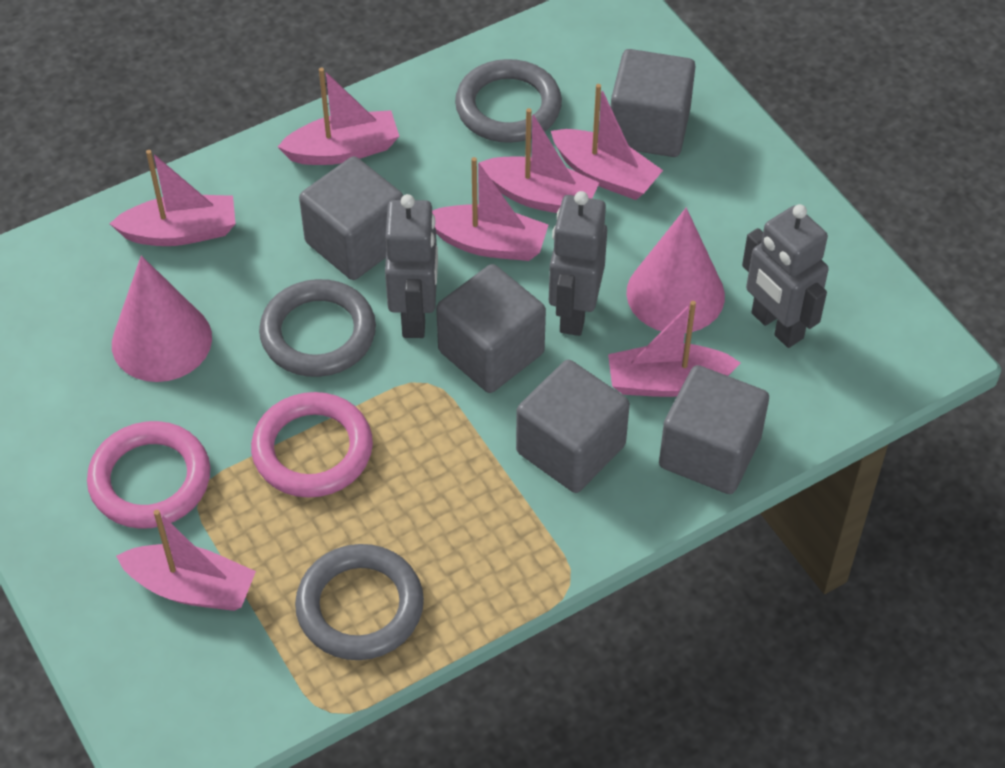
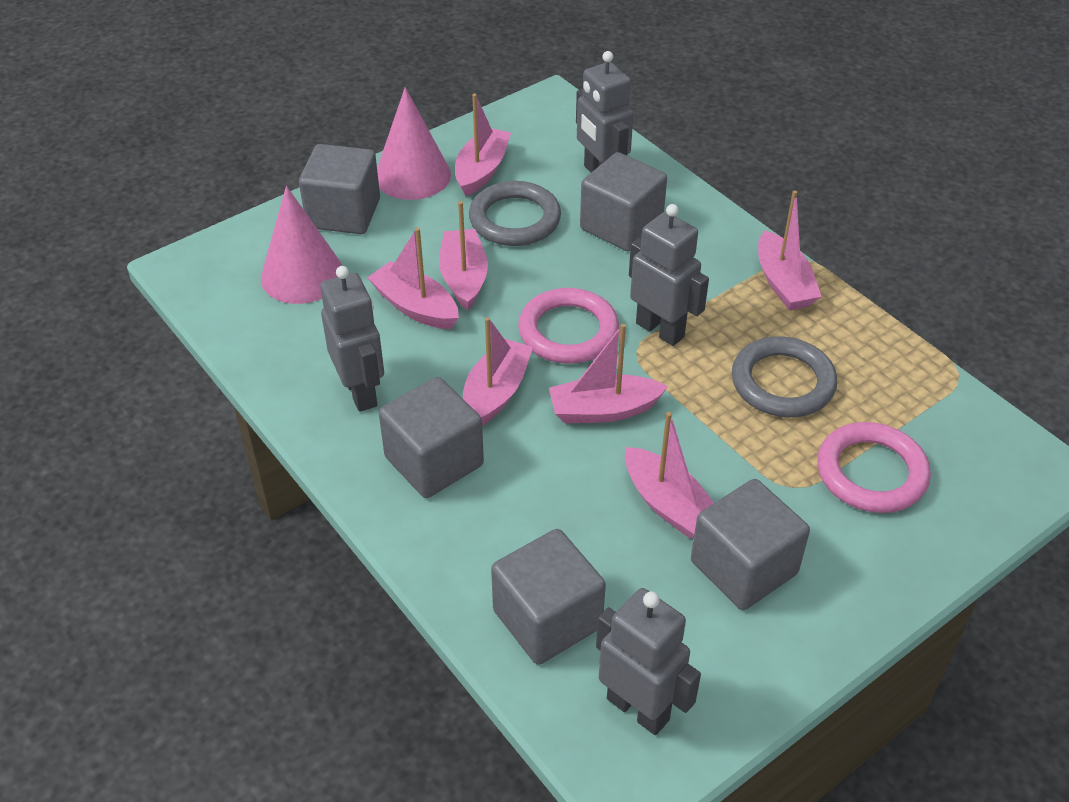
grey ring: [259,279,376,377] [295,544,424,660] [455,59,562,143] = 3 -> [469,181,561,246] [732,336,837,417] = 2
grey robot: [385,194,438,338] [549,191,607,336] [742,204,829,348] = 3 -> [320,266,384,412] [576,51,633,172] [596,588,701,735] [629,204,709,346] = 4

